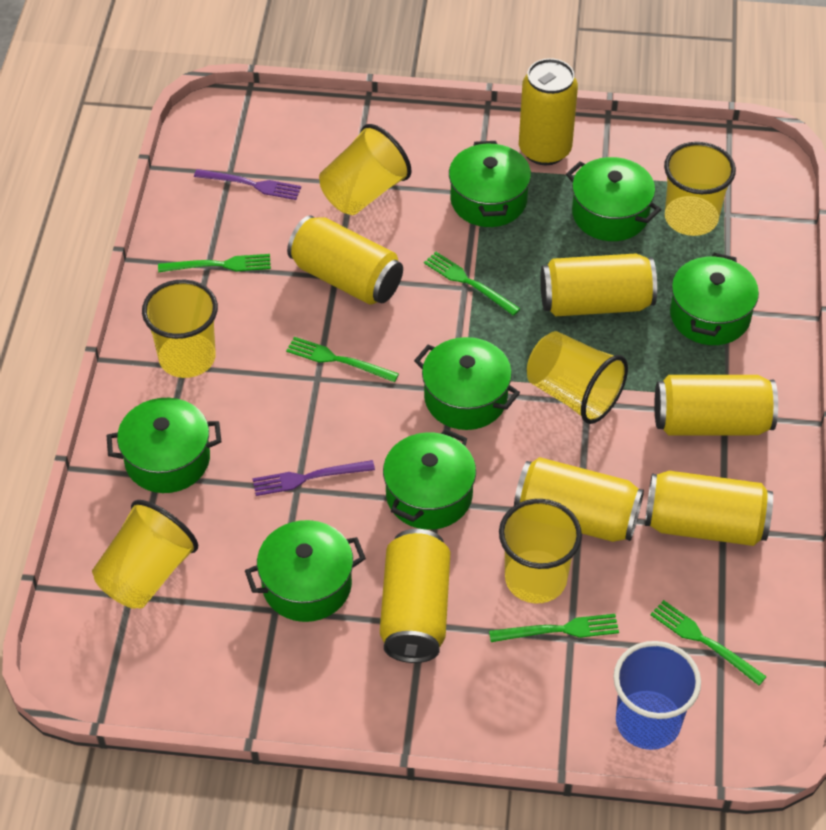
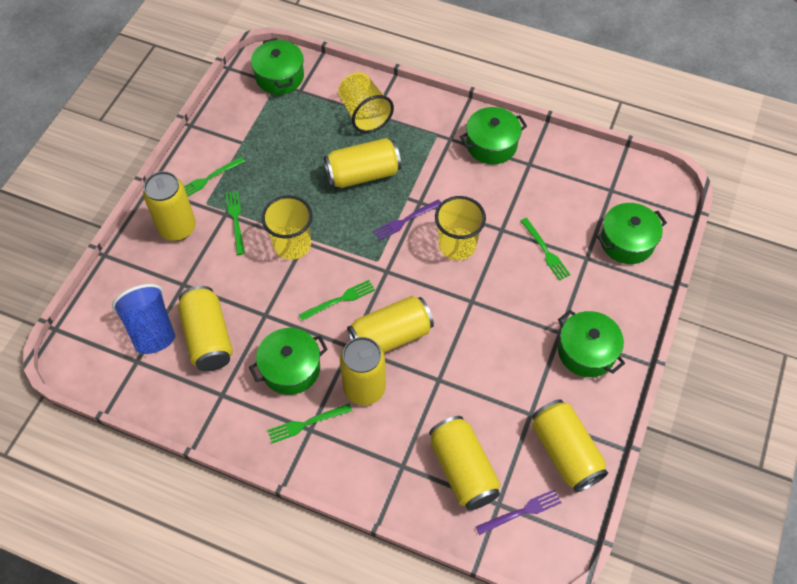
green pot: [107,398,221,493] [245,520,366,622] [383,429,476,530] [414,337,520,430] [449,141,531,227] [566,157,661,241] [670,253,759,345] = 7 -> [249,328,328,395] [251,38,304,95] [460,107,527,164] [558,310,625,377] [597,203,667,264] = 5
yellow cup: [92,500,198,609] [142,280,218,378] [319,124,412,215] [499,499,582,603] [527,331,628,424] [664,142,736,236] = 6 -> [261,195,313,260] [338,72,394,133] [435,196,486,260] = 3

